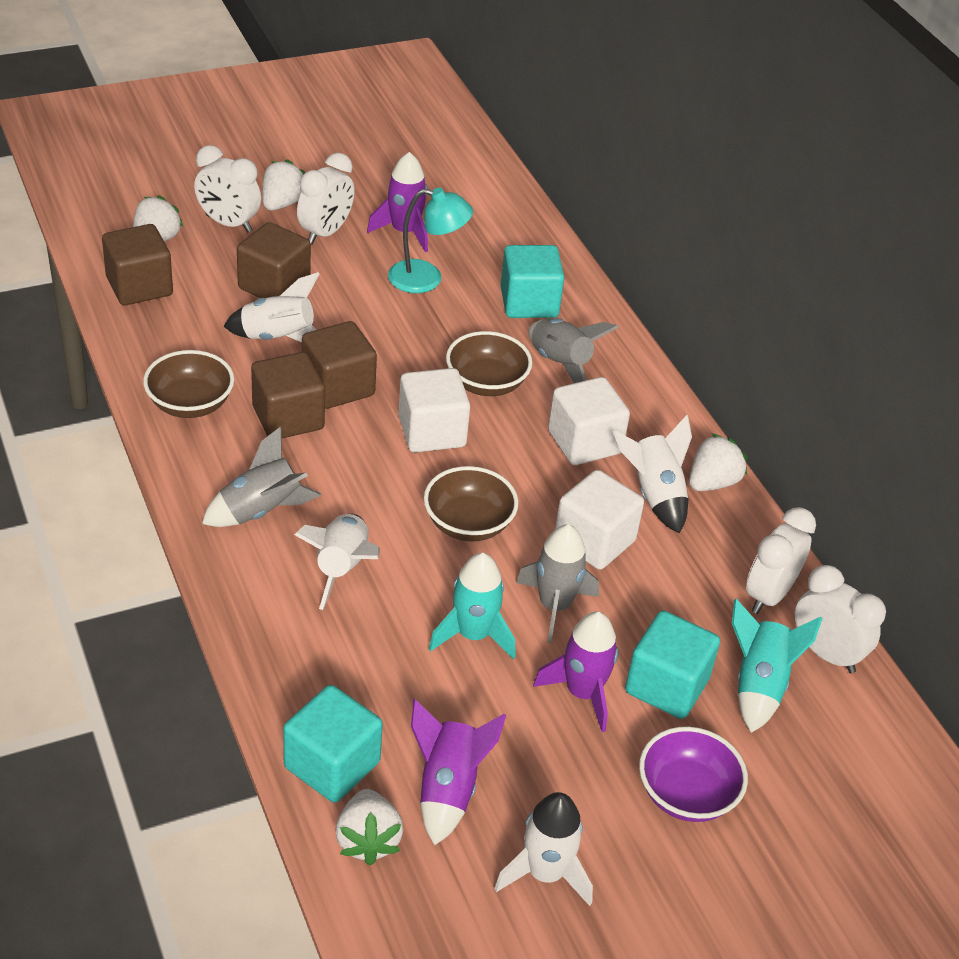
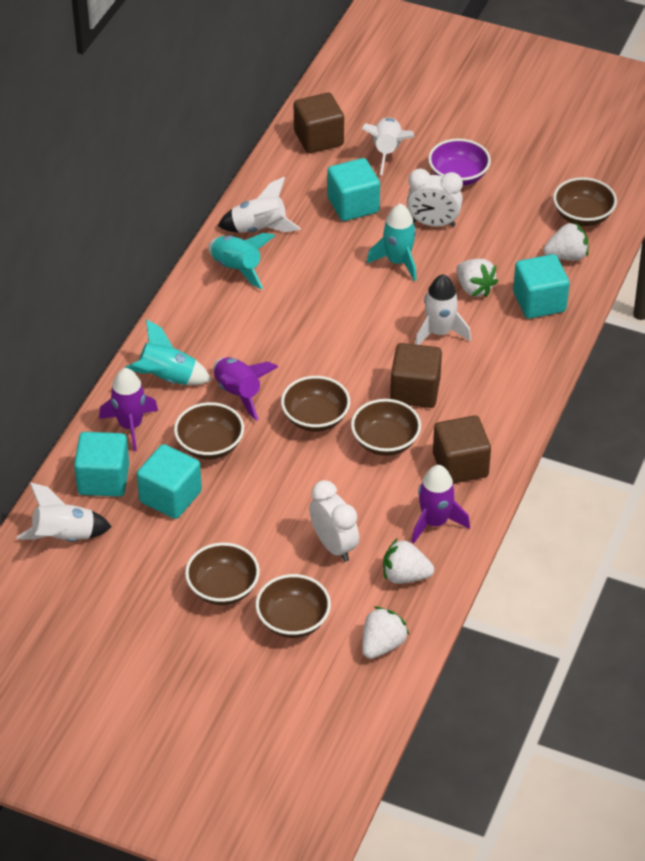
brown bowl: [143,350,234,418] [424,466,519,541] [446,331,532,396] = 3 -> [174,402,244,459] [185,543,260,605] [255,574,331,638] [281,376,350,432] [351,399,421,456] [553,177,617,226] = 6
brown cube: [102,224,173,305] [237,222,311,298] [251,352,325,438] [302,321,377,409] = 4 -> [294,92,344,153] [390,343,442,408] [433,415,491,483] = 3
grey rocket: [202,426,321,527] [516,524,599,643] [528,318,619,383] = 3 -> none = 0
turquoise cube: [283,685,383,803] [500,245,565,318] [625,611,720,719] = 3 -> [74,432,129,497] [137,444,202,519] [327,158,380,221] [513,254,570,319] = 4
turquoise lamp: [388,188,473,293] = 1 -> none = 0
turquoise rocket: [429,553,516,659] [732,599,823,733] = 2 -> [125,319,212,385] [208,233,275,290] [367,204,416,281] = 3
white clock: [194,145,261,233] [297,153,355,244] [746,507,816,614] [795,565,886,673] = 4 -> [309,480,359,562] [407,168,463,227] = 2
white cube: [398,368,470,452] [548,377,630,465] [555,470,644,570] = 3 -> none = 0

